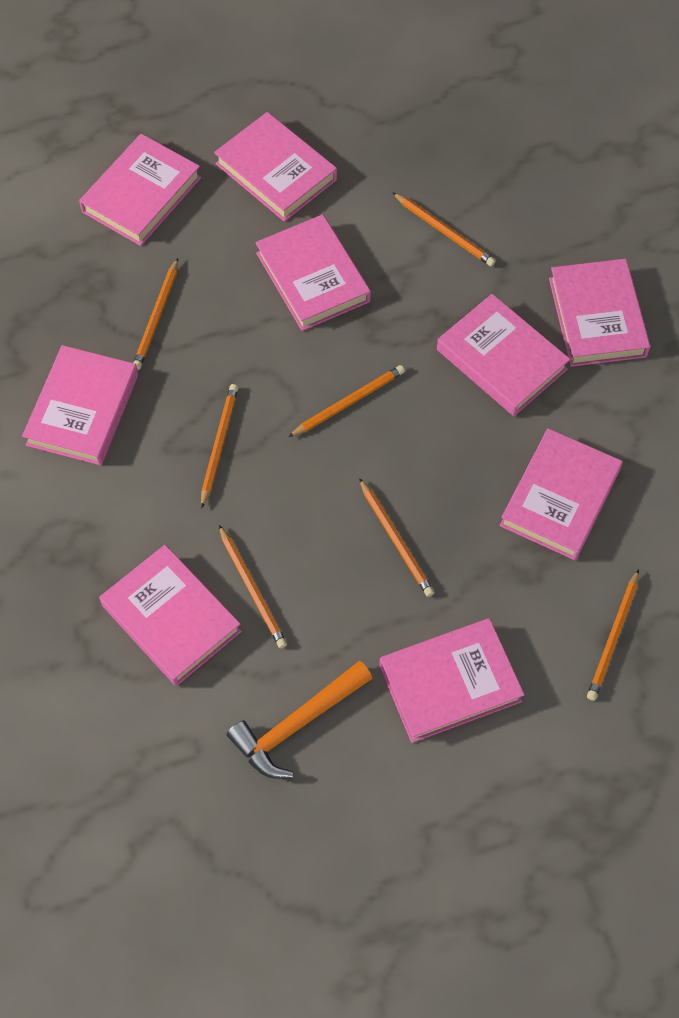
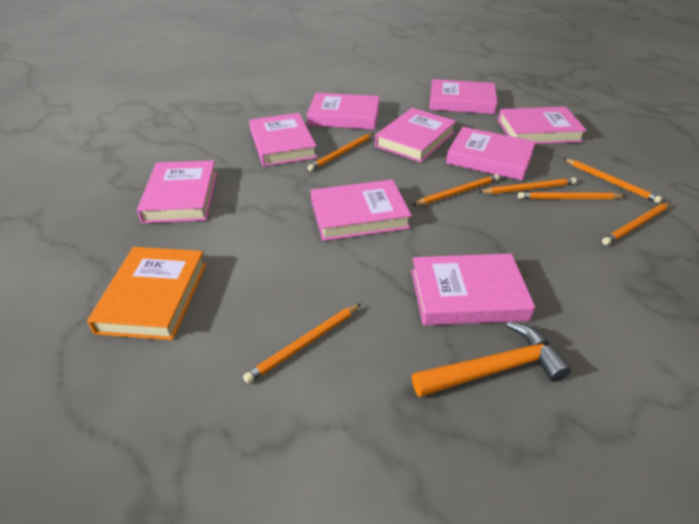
orange book: none = 0 -> [87,247,206,340] = 1

